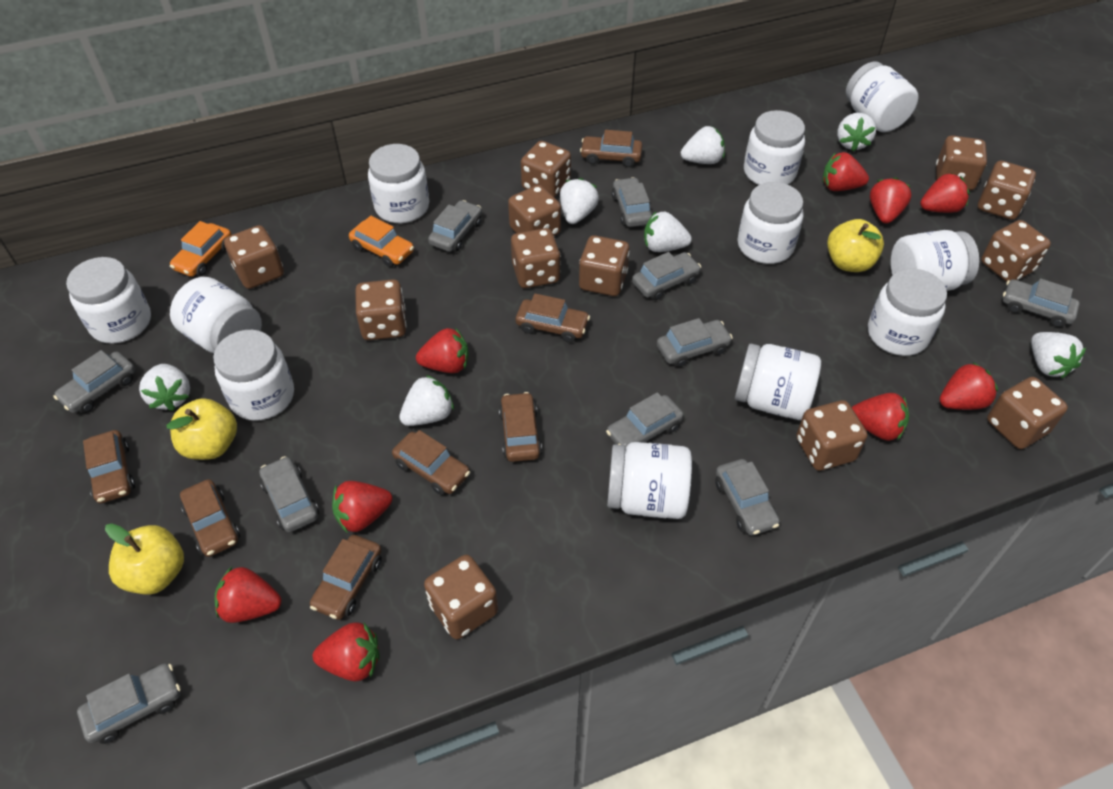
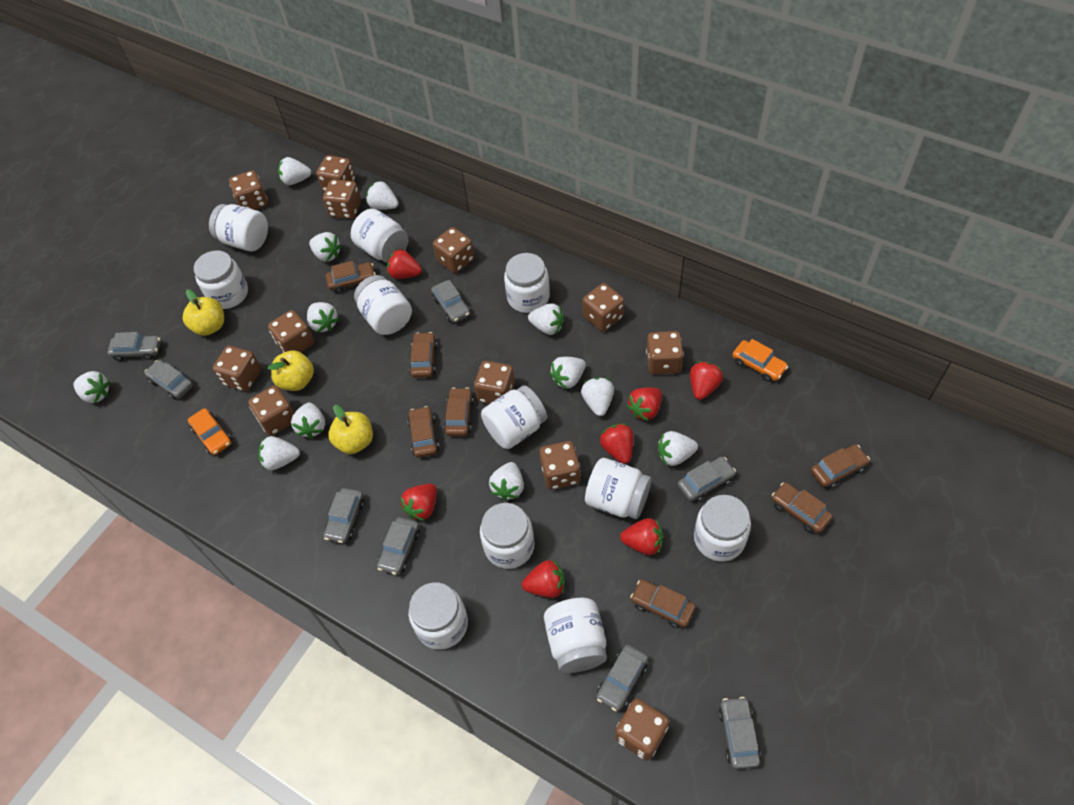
grey car: [54,350,135,413] [77,663,181,744] [259,456,319,532] [428,200,482,252] [606,392,684,449] [612,177,653,227] [632,252,701,300] [657,318,733,367] [715,459,780,536] [1003,278,1080,327] = 10 -> [107,332,161,361] [145,360,193,400] [323,488,365,543] [377,517,420,575] [431,280,470,323] [596,645,648,711] [678,457,736,502] [718,697,761,769] = 8
red strawberry: [215,567,282,623] [313,622,379,681] [332,481,392,533] [416,328,469,373] [822,152,869,191] [852,393,909,441] [870,177,912,224] [920,173,970,213] [939,362,998,410] = 9 -> [387,249,422,279] [401,484,437,521] [522,560,565,598] [600,424,633,464] [620,518,663,555] [627,387,662,421] [690,361,723,400] = 7
white strawberry: [139,364,190,411] [399,375,454,426] [560,178,599,224] [644,211,692,252] [681,126,725,164] [837,113,876,151] [1031,332,1086,379] = 7 -> [73,371,110,403] [258,436,300,470] [278,157,312,185] [291,403,325,439] [307,302,339,332] [309,232,342,262] [366,181,399,209] [489,462,524,501] [528,303,564,335] [550,357,586,389] [581,377,614,416] [658,431,698,466] = 12

